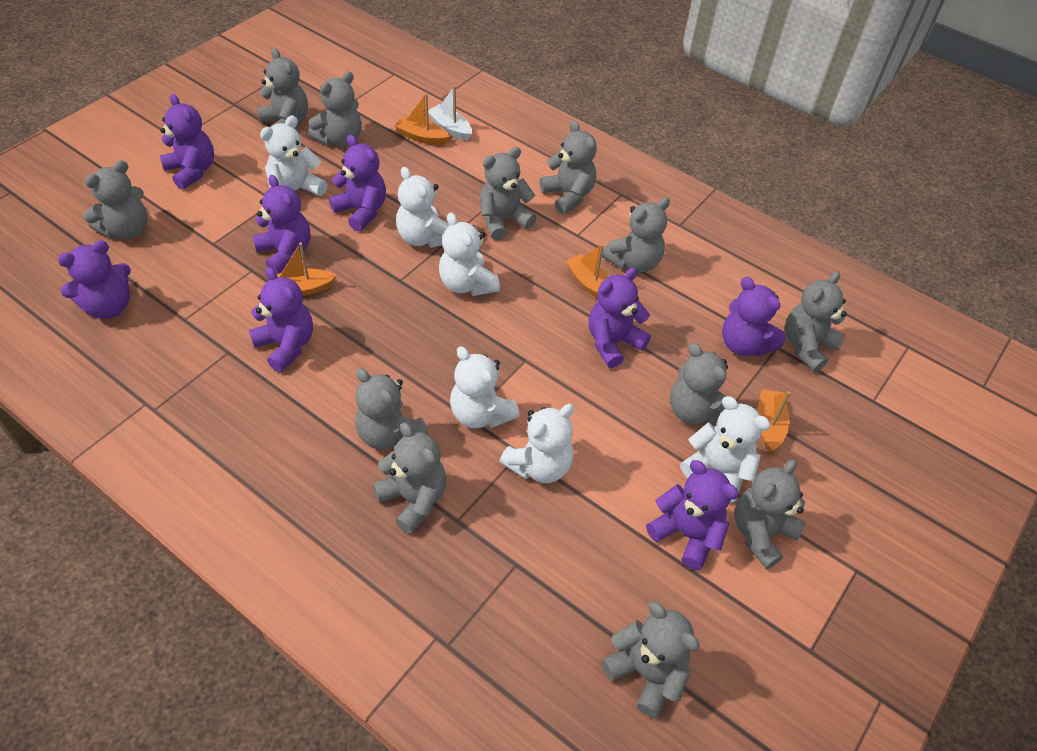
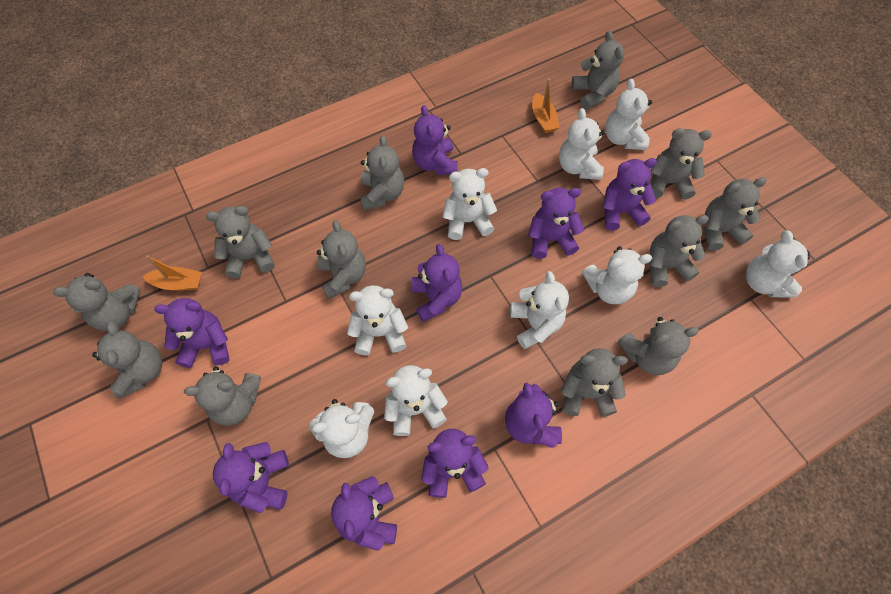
orange boat: [277,242,337,296] [395,93,450,145] [566,244,609,298] [757,389,791,452] = 4 -> [142,255,202,291] [532,79,560,133] = 2
purple teddy bear: [58,240,131,319] [160,94,214,190] [249,267,313,372] [253,175,310,274] [329,135,386,231] [588,268,651,368] [646,460,739,570] [722,277,786,356] = 8 -> [154,298,230,368] [213,442,289,513] [331,476,397,551] [411,244,462,322] [412,105,458,175] [421,429,489,498] [505,383,562,448] [528,188,584,259] [602,158,657,230] = 9
white boat: [428,86,472,141] = 1 -> none = 0
white teddy bear: [260,115,327,196] [396,167,450,248] [439,212,500,296] [450,346,520,428] [499,404,574,483] [680,396,771,503] = 6 -> [309,399,374,458] [347,285,408,355] [384,365,448,436] [443,168,497,240] [510,271,569,349] [559,108,605,180] [582,246,652,304] [605,79,652,150] [746,230,810,298] = 9

